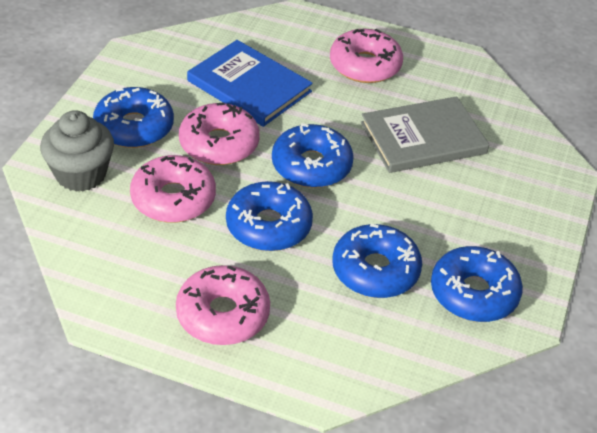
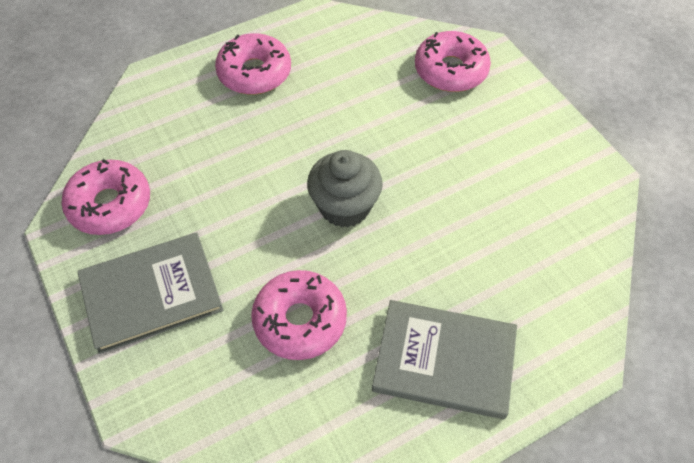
blue book: [187,40,313,127] = 1 -> none = 0
blue donut: [93,87,174,148] [226,181,313,251] [272,123,354,188] [332,224,422,298] [431,246,523,322] = 5 -> none = 0
grey book: [361,96,489,173] = 1 -> [77,232,223,354] [372,300,517,419] = 2

